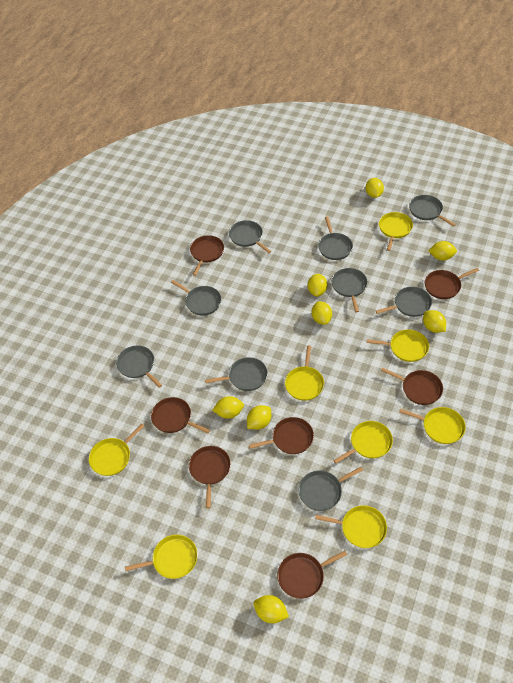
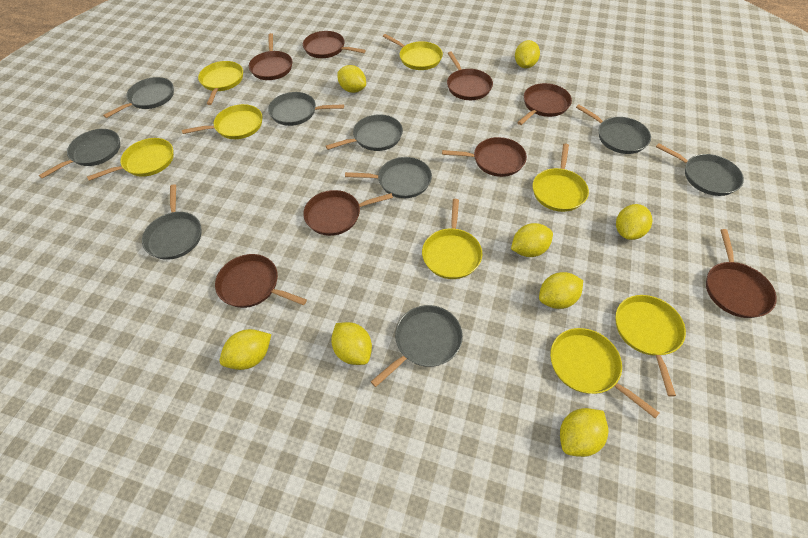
brown pan: [151,397,210,433] [189,446,231,508] [190,235,224,276] [249,417,314,454] [277,551,347,599] [381,368,443,405] [425,268,479,299] = 7 -> [215,254,307,308] [249,33,293,80] [303,31,366,58] [303,190,393,236] [442,137,527,177] [447,51,493,100] [517,83,572,125] [706,229,777,318] = 8

